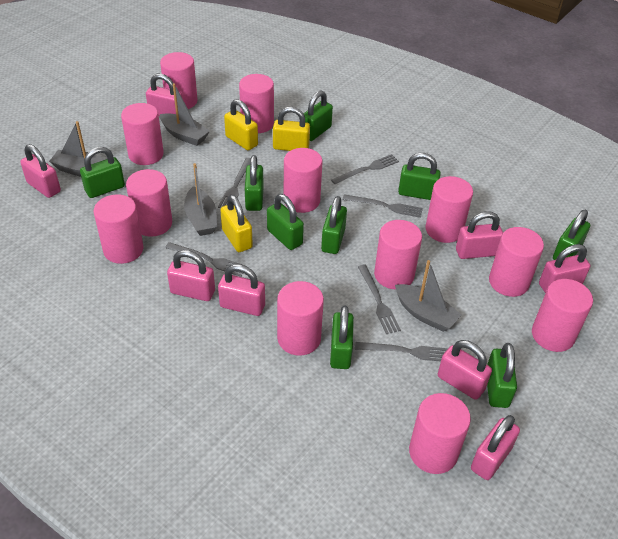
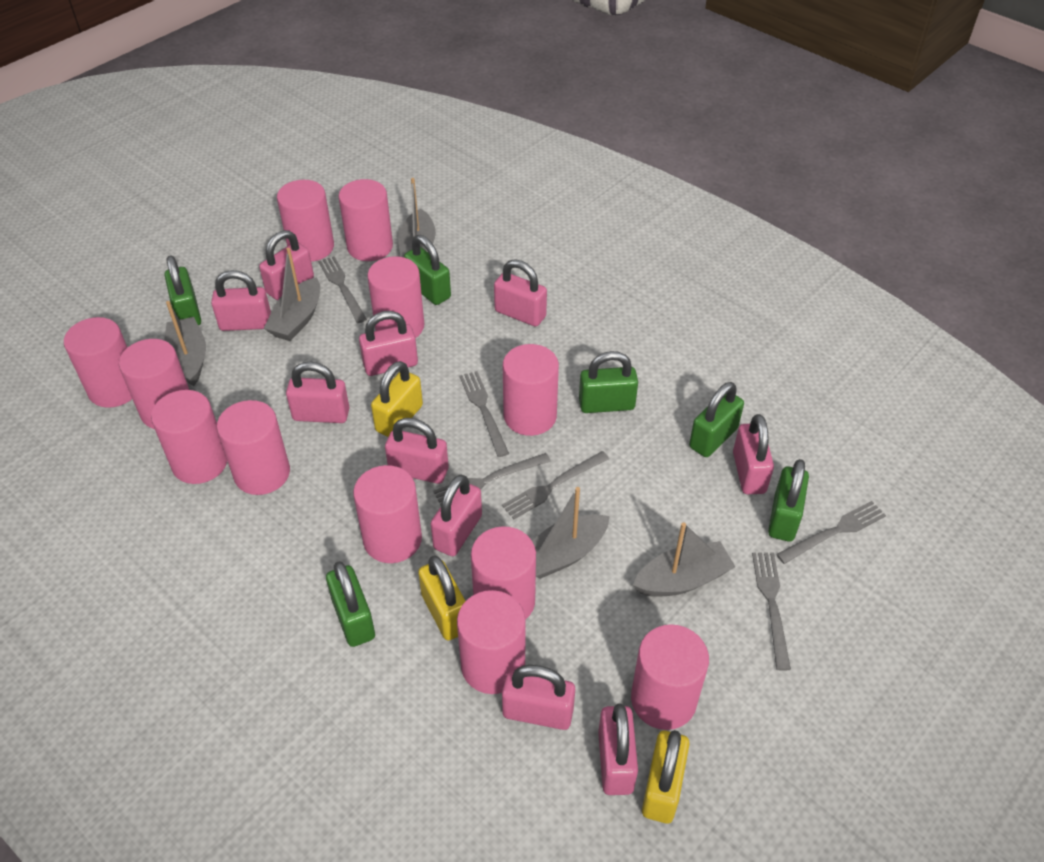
green padlock: [80,147,125,198] [245,155,264,211] [267,194,304,250] [303,90,333,141] [321,196,347,254] [330,305,354,369] [398,153,441,200] [487,343,517,408] [553,210,590,260] = 9 -> [164,255,201,325] [326,561,375,647] [404,235,451,305] [579,351,638,413] [689,382,744,457] [768,459,809,542] = 6
grey boat: [49,121,105,177] [160,83,210,146] [184,163,217,236] [395,260,462,332] = 4 -> [164,301,206,386] [264,248,320,341] [398,178,436,257] [532,487,609,579] [633,522,735,597] = 5
pink padlock: [20,144,61,198] [146,74,182,116] [167,250,215,301] [218,264,265,316] [438,340,492,400] [456,211,503,259] [471,415,520,480] [539,244,590,293] = 8 -> [211,270,271,331] [259,230,314,300] [286,362,349,423] [359,311,418,376] [385,418,449,484] [431,474,482,556] [494,259,547,327] [502,665,575,730] [598,704,638,795] [733,414,774,494] = 10

